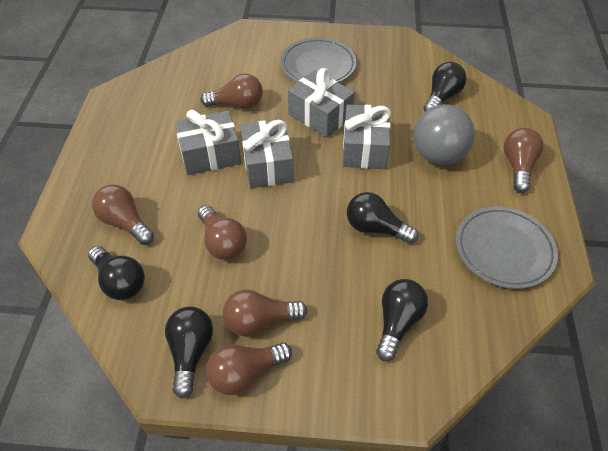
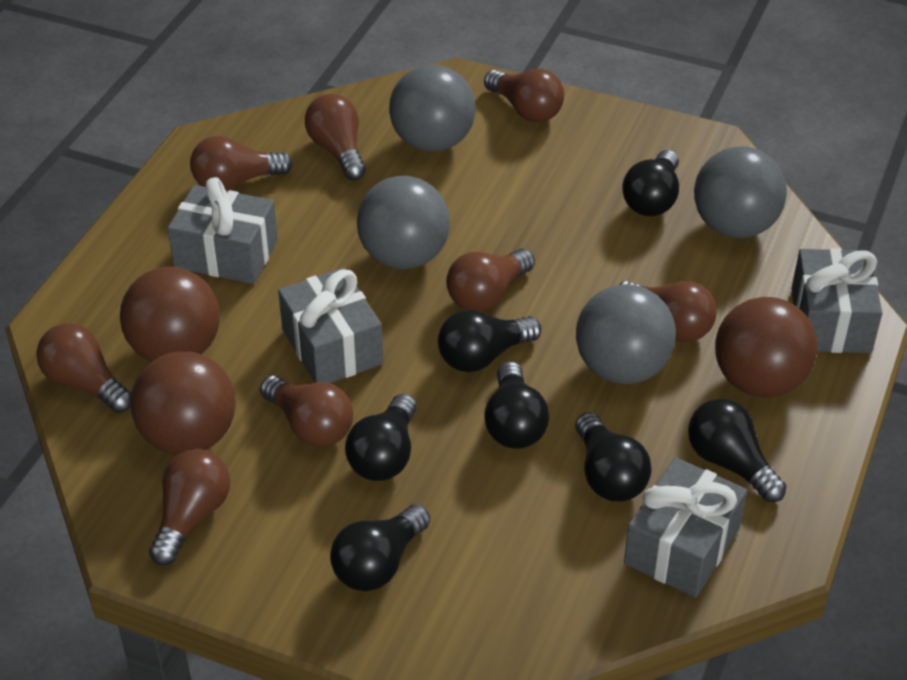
black light bulb: [88,246,145,300] [165,306,213,398] [347,192,418,244] [376,279,428,361] [423,62,467,111] = 5 -> [330,504,430,591] [345,393,417,481] [438,310,542,372] [484,361,549,449] [575,412,652,501] [622,150,679,216] [688,399,787,502] = 7
brown ball: none = 0 -> [120,267,220,362] [130,351,236,455] [715,297,817,397] = 3
brown light bulb: [92,184,154,245] [198,205,247,260] [201,73,263,109] [206,342,292,395] [223,289,307,336] [504,128,543,193] = 6 -> [36,323,132,413] [149,449,230,566] [190,136,293,191] [260,376,353,447] [305,94,366,180] [446,249,535,311] [484,69,564,122] [619,281,717,342] = 8
grey ball: [413,104,475,165] = 1 -> [357,176,450,269] [389,65,476,152] [576,284,676,384] [694,146,787,238] = 4
grey plate: [280,37,357,83] [456,206,558,289] = 2 -> none = 0

